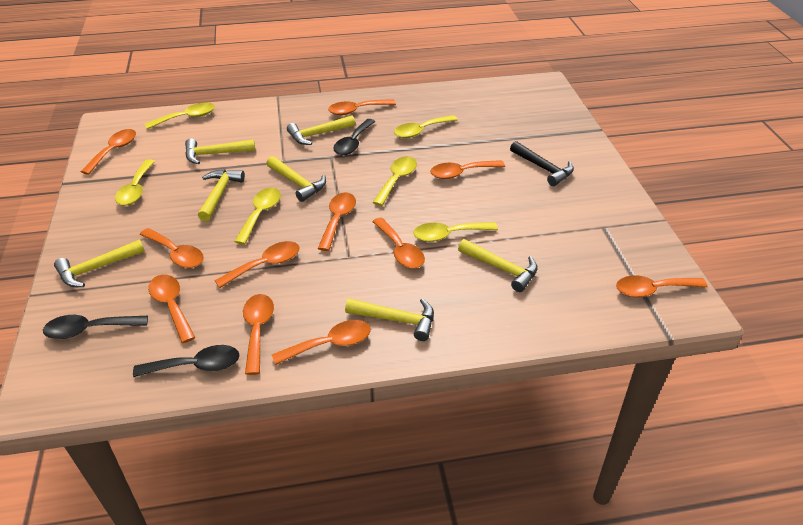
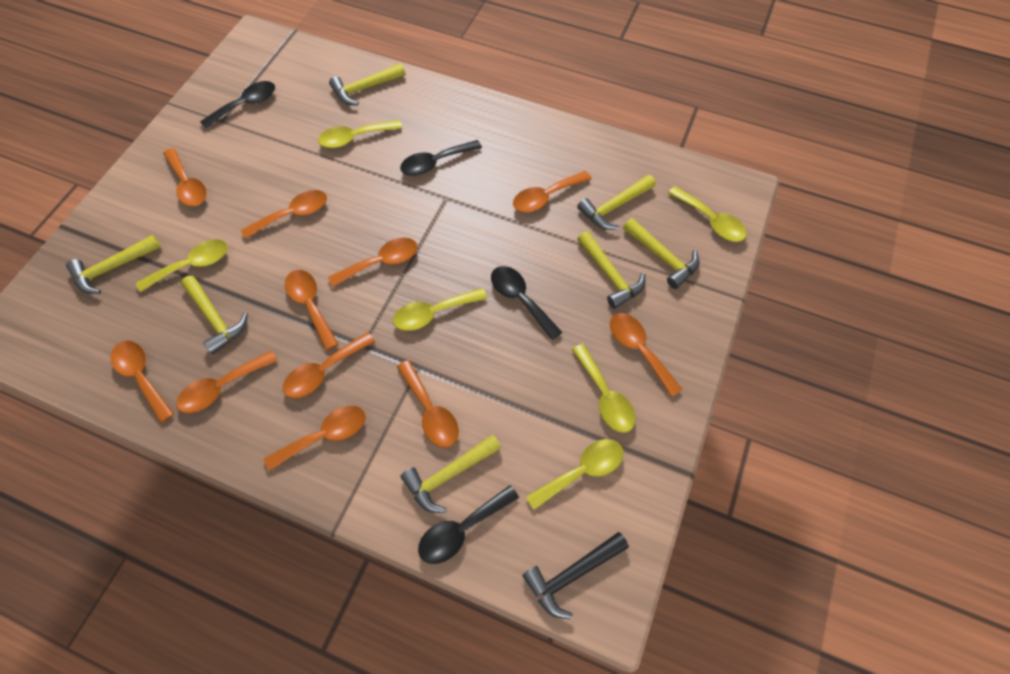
black spoon: [43,315,148,339] [133,345,239,377] [333,119,376,155] = 3 -> [200,81,275,129] [400,140,482,176] [418,485,519,564] [491,266,562,340] = 4

